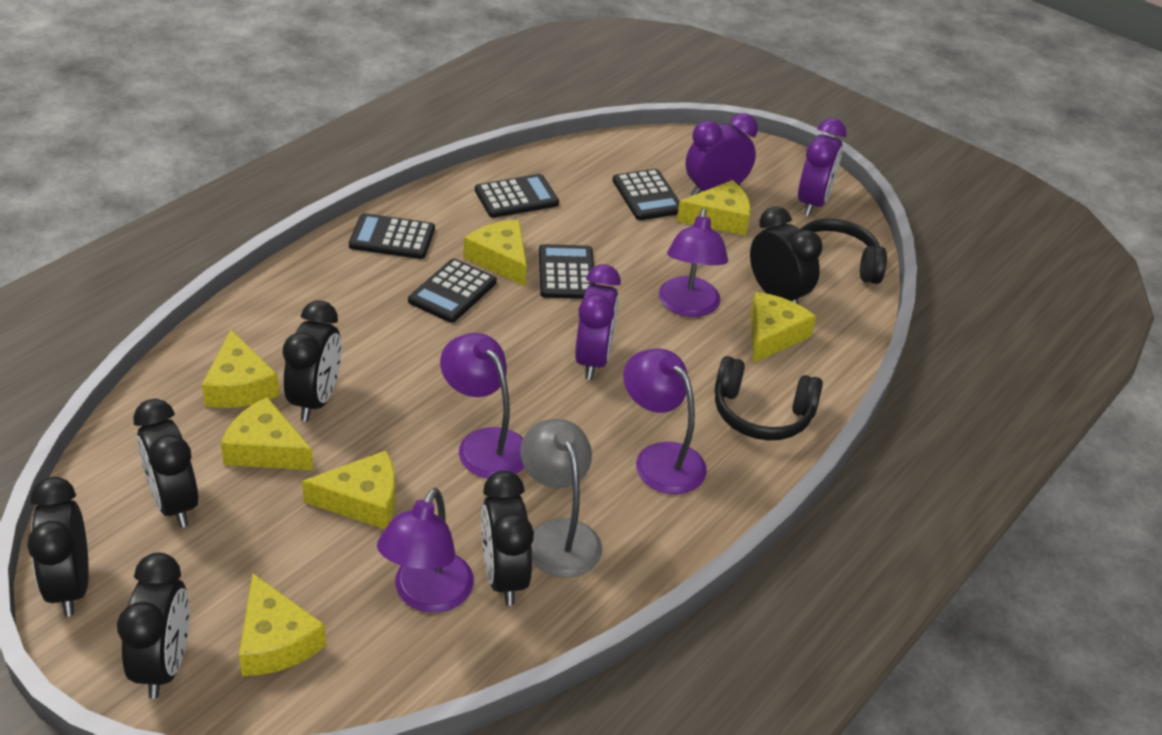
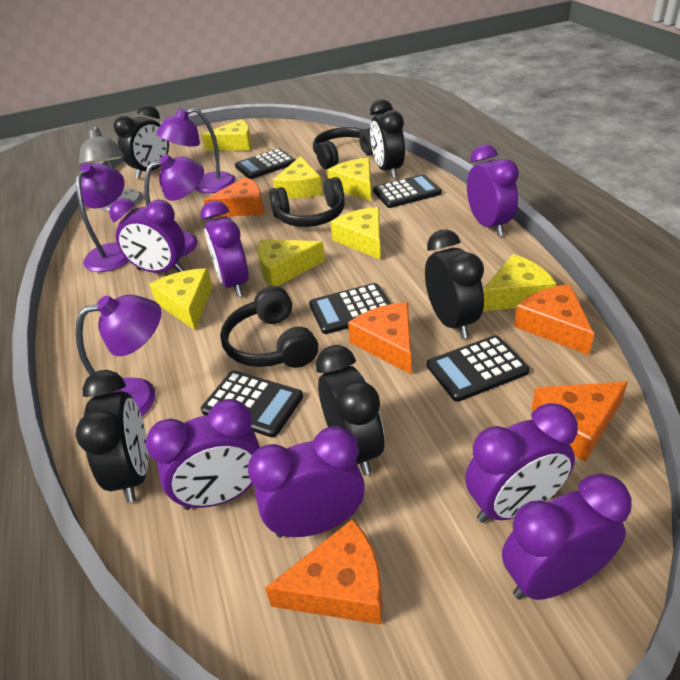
black clock: [27,477,89,617] [117,553,190,699] [133,399,198,528] [283,301,342,421] [481,471,534,606] [750,206,822,305] = 6 -> [76,370,148,503] [114,105,169,179] [316,345,384,476] [370,99,405,178] [425,229,484,339] = 5
black headphones: [714,356,823,440] [800,218,887,284] = 2 -> [220,286,318,368] [269,177,345,227] [313,127,373,169] = 3
orange cheese: none = 0 -> [204,177,264,217] [265,519,382,625] [348,302,411,374] [514,284,594,355] [532,382,628,462] = 5
purple clock: [575,264,621,380] [685,113,758,196] [798,118,847,216] = 3 -> [109,198,185,273] [146,399,260,510] [200,200,249,297] [248,426,365,537] [465,403,578,523] [467,144,519,236] [502,473,632,600] = 7

